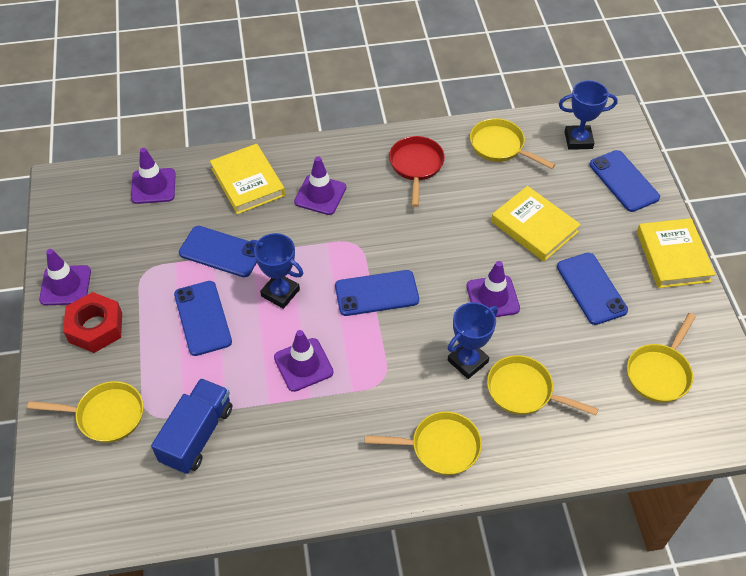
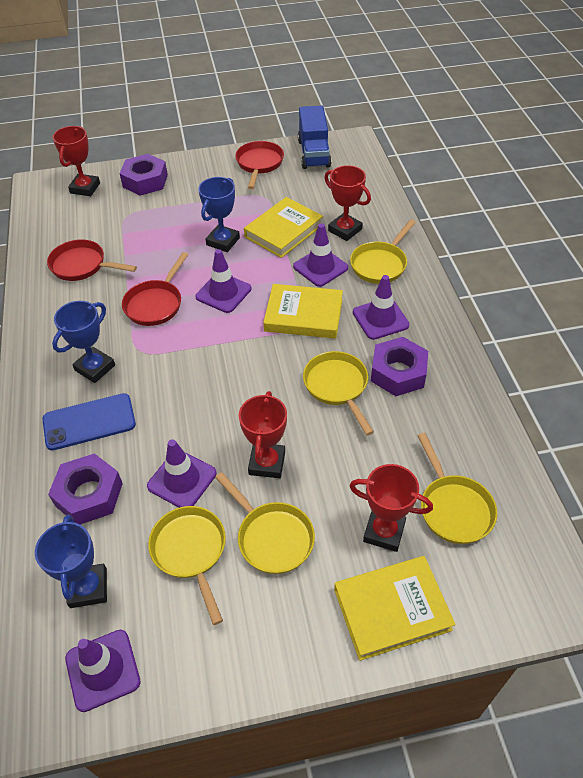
blue phone: [174,281,232,356] [179,226,257,277] [335,270,419,316] [557,253,628,325] [589,150,660,212] = 5 -> [43,393,136,450] = 1
purple nut: none = 0 -> [48,453,123,525] [120,154,168,196] [371,337,428,396] = 3
red nut: [63,292,122,353] = 1 -> none = 0
red pan: [389,136,445,207] = 1 -> [47,239,137,281] [122,252,188,326] [235,141,284,189] = 3
red trophy: none = 0 -> [52,126,100,196] [239,391,287,478] [324,165,371,241] [350,464,433,552] = 4

